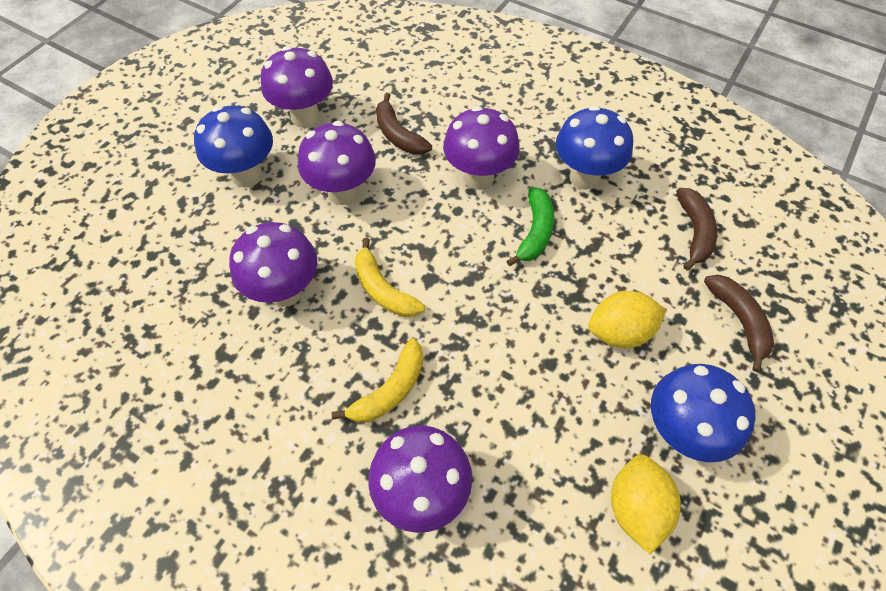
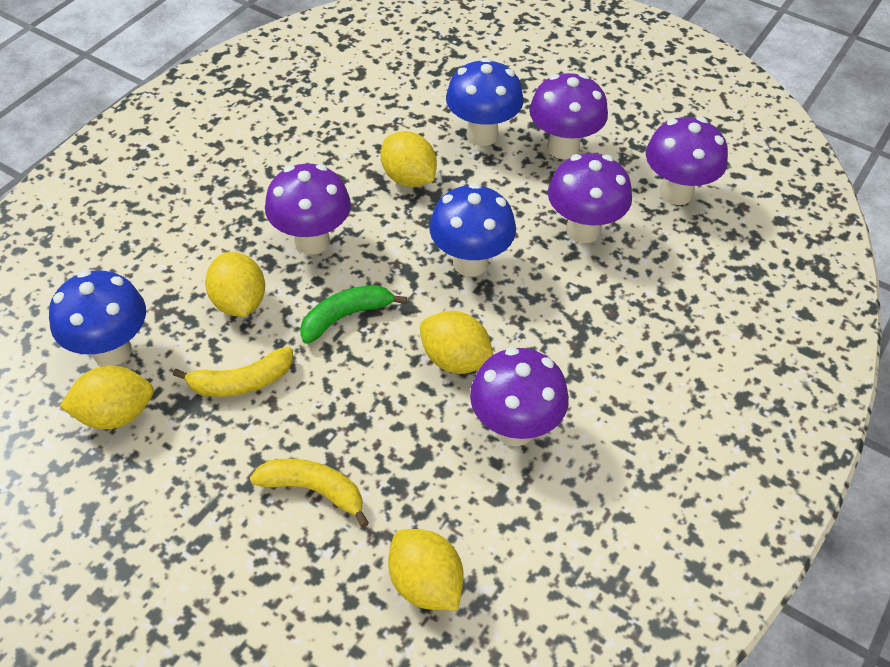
brown banana: [376,93,432,155] [676,188,717,270] [704,275,774,372] = 3 -> none = 0
yellow lemon: [588,291,667,348] [611,455,681,554] = 2 -> [59,366,154,429] [205,252,265,317] [381,131,437,187] [388,529,464,610] [420,311,493,374] = 5

